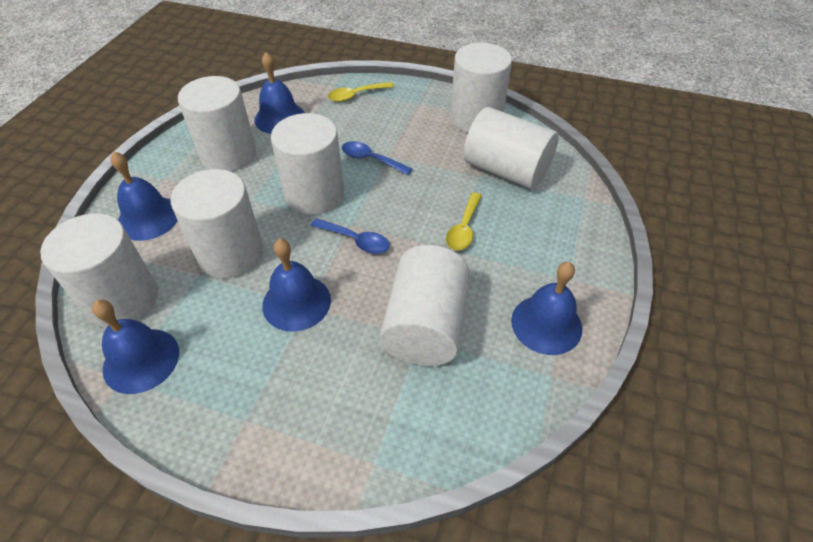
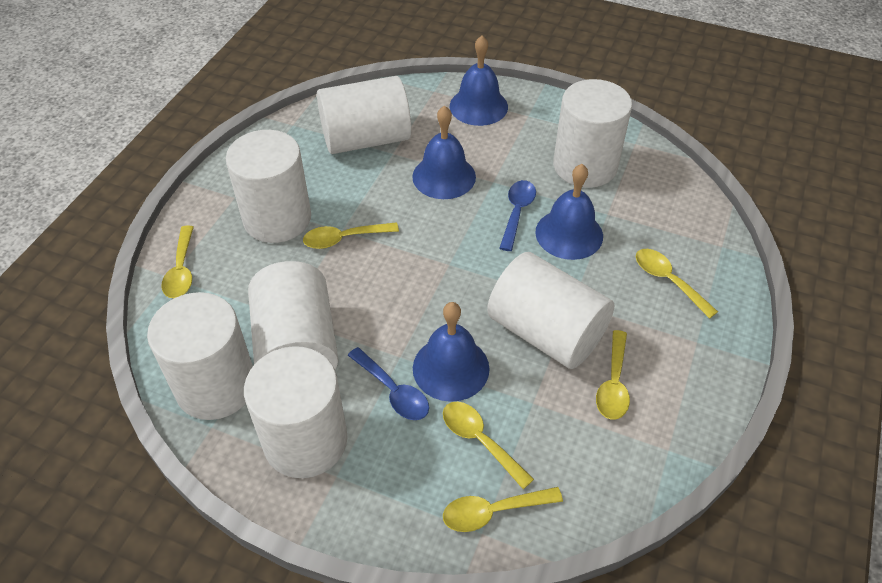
blue bell: [92,300,179,394] [110,152,178,241] [254,52,305,134] [262,239,331,332] [511,262,582,355] = 5 -> [412,105,476,199] [413,302,490,402] [450,36,508,126] [535,164,603,260] = 4
yellow spoon: [328,82,394,102] [446,192,482,251] = 2 -> [162,225,194,298] [303,222,399,249] [443,402,534,489] [443,487,563,532] [596,330,630,420] [636,249,718,319] = 6

